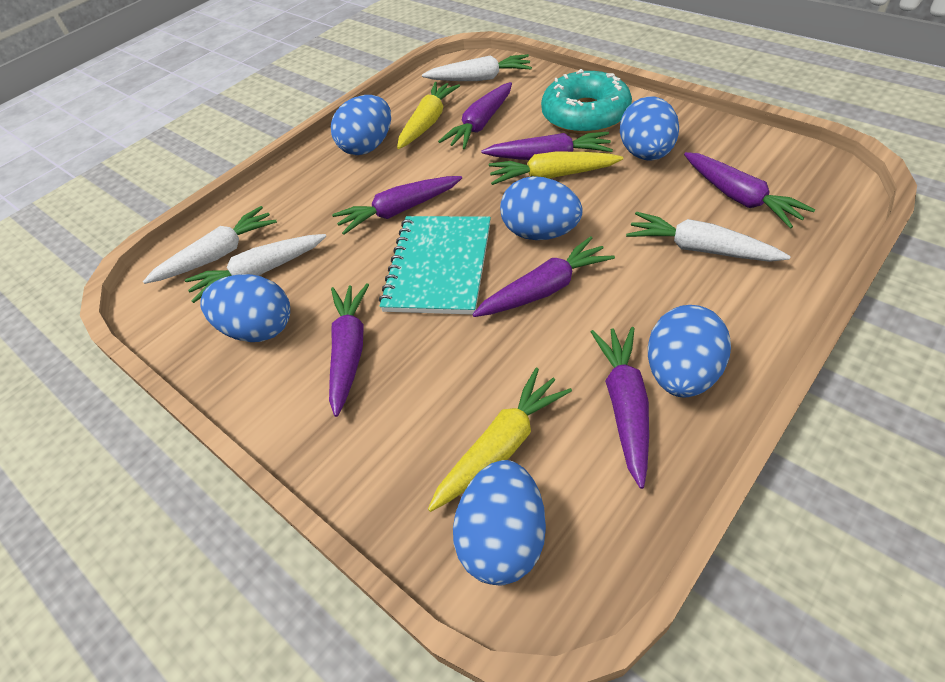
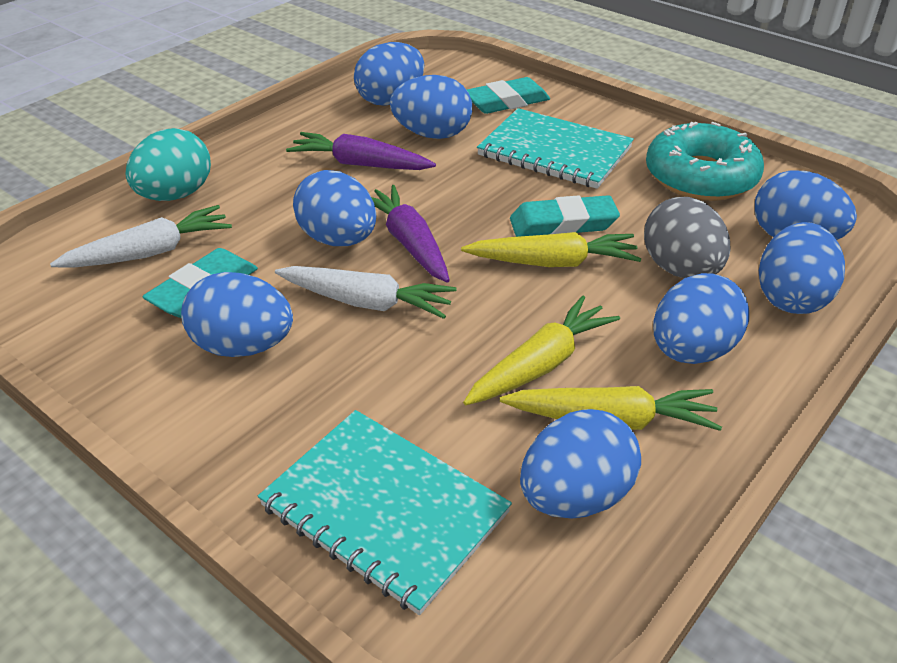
blue egg: [200,274,290,342] [331,95,391,155] [453,460,546,585] [500,176,583,240] [620,96,679,161] [648,305,731,398] = 6 -> [181,272,293,357] [293,170,377,246] [354,42,424,106] [390,75,472,139] [520,409,641,518] [653,273,749,364] [755,170,857,240] [759,222,845,314] = 8
grey egg: none = 0 -> [644,197,730,278] = 1
purple carrot: [329,283,369,417] [332,176,462,235] [438,82,512,149] [472,236,615,317] [481,132,613,160] [591,327,649,489] [684,152,815,229] = 7 -> [286,132,436,170] [371,185,450,283] = 2
turquoise egg: none = 0 -> [126,128,211,201] = 1
turquoise eraser: none = 0 -> [142,248,258,318] [467,77,550,114] [510,195,620,237] = 3
turquoise notebook: [379,216,491,315] = 1 -> [258,410,512,615] [477,108,634,189] = 2
white carrot: [143,206,277,284] [185,234,326,303] [422,54,532,81] [626,212,791,262] = 4 -> [50,205,232,268] [275,266,457,319] = 2

